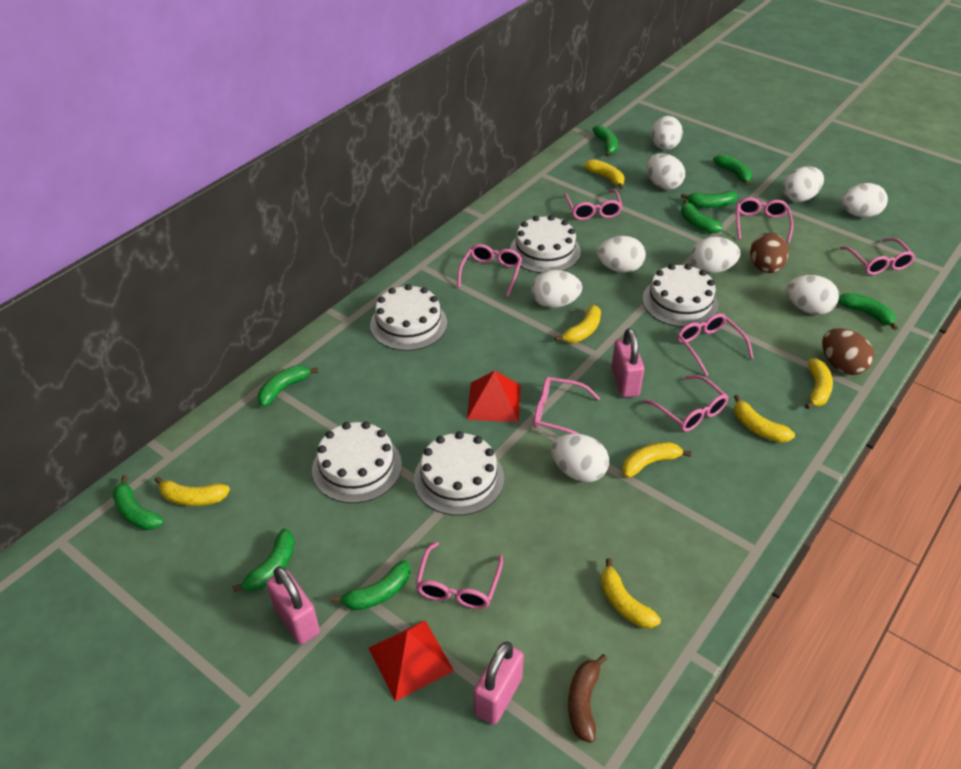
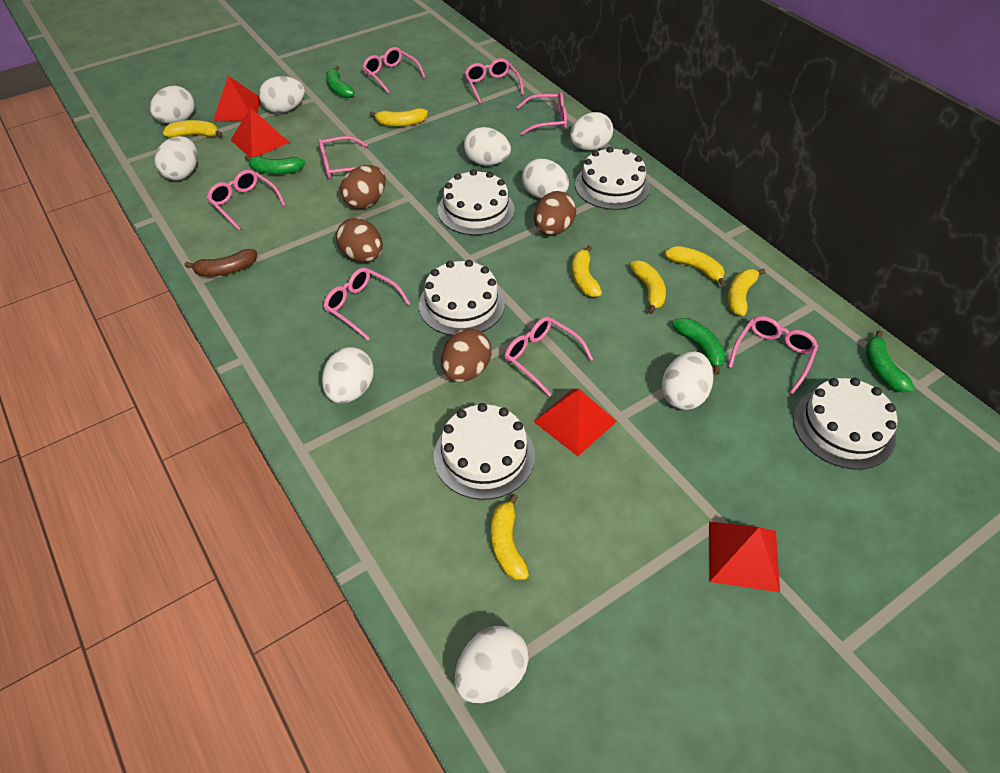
brown egg: [750,233,788,273] [822,328,874,375] = 2 -> [336,218,383,262] [340,165,386,209] [441,328,492,382] [534,191,576,235] = 4
green banana: [113,475,164,530] [232,528,295,592] [258,365,318,407] [331,560,410,610] [592,125,618,157] [681,191,737,208] [681,199,723,233] [713,154,752,186] [838,293,898,330] = 9 -> [245,155,305,174] [326,66,355,98] [672,318,725,375] [866,330,915,393] = 4
pink padlock: [266,566,320,644] [474,641,524,725] [611,328,644,398] = 3 -> none = 0
red pyramid: [368,620,454,701] [467,370,521,422] = 2 -> [213,76,261,121] [231,107,290,158] [533,389,617,456] [709,521,780,592] = 4

